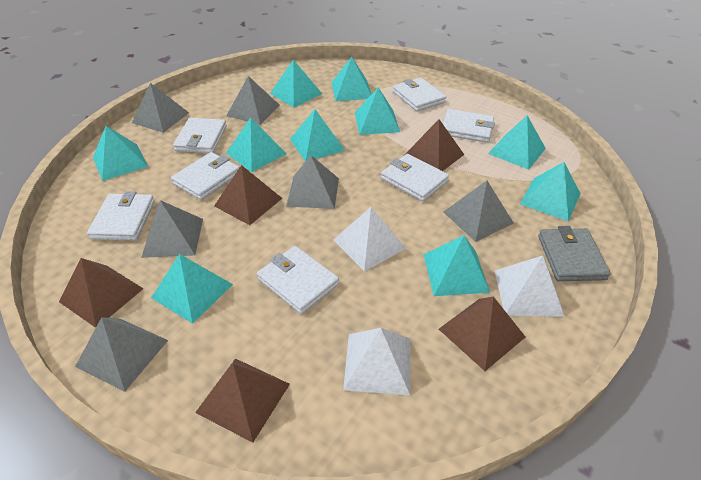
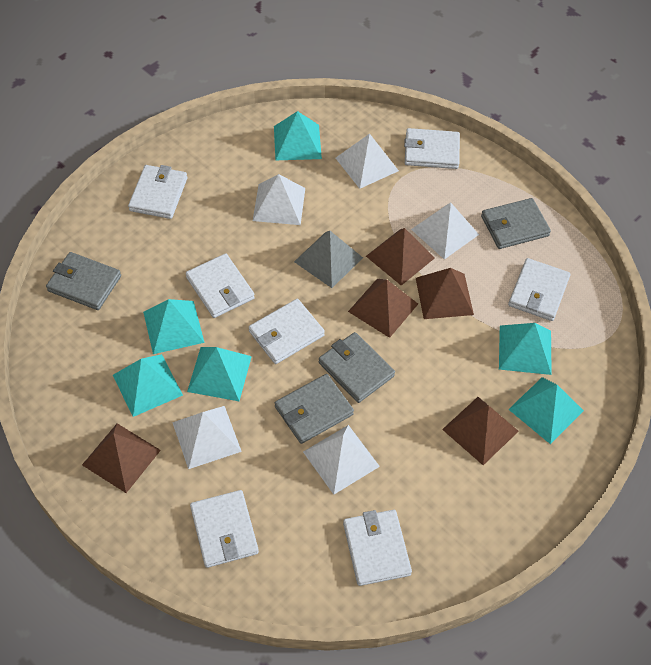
grey pyramid: [75,317,168,392] [132,83,189,133] [141,200,203,258] [226,76,280,125] [286,155,339,209] [444,181,514,242] = 6 -> [294,231,363,288] = 1
grey wallet: [538,226,611,281] = 1 -> [46,252,121,310] [275,374,354,444] [319,332,395,403] [481,198,551,249] = 4
turquoise pyramid: [93,126,148,181] [151,254,233,324] [226,117,287,172] [270,60,322,108] [290,109,345,162] [331,57,371,101] [355,87,400,135] [423,236,490,296] [488,115,546,170] [520,162,581,221] = 10 -> [113,354,183,417] [143,299,205,354] [187,347,252,401] [274,111,322,160] [499,323,552,375] [508,377,584,444] = 6
white pyramid: [334,207,406,272] [343,328,410,395] [495,256,565,317] = 3 -> [172,406,242,469] [253,174,305,225] [303,425,380,495] [336,134,399,189] [411,202,479,260] = 5

